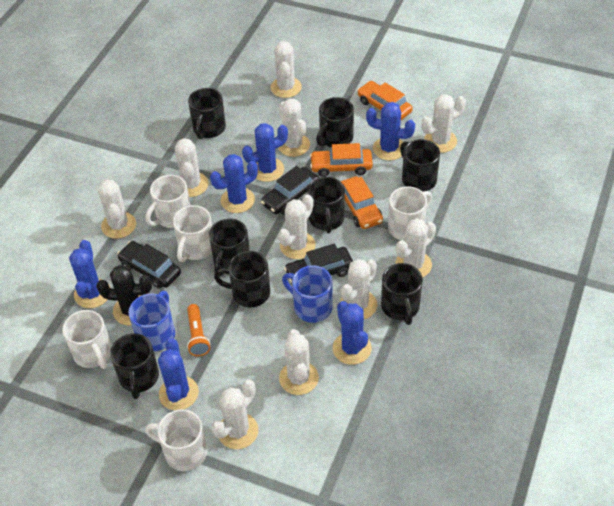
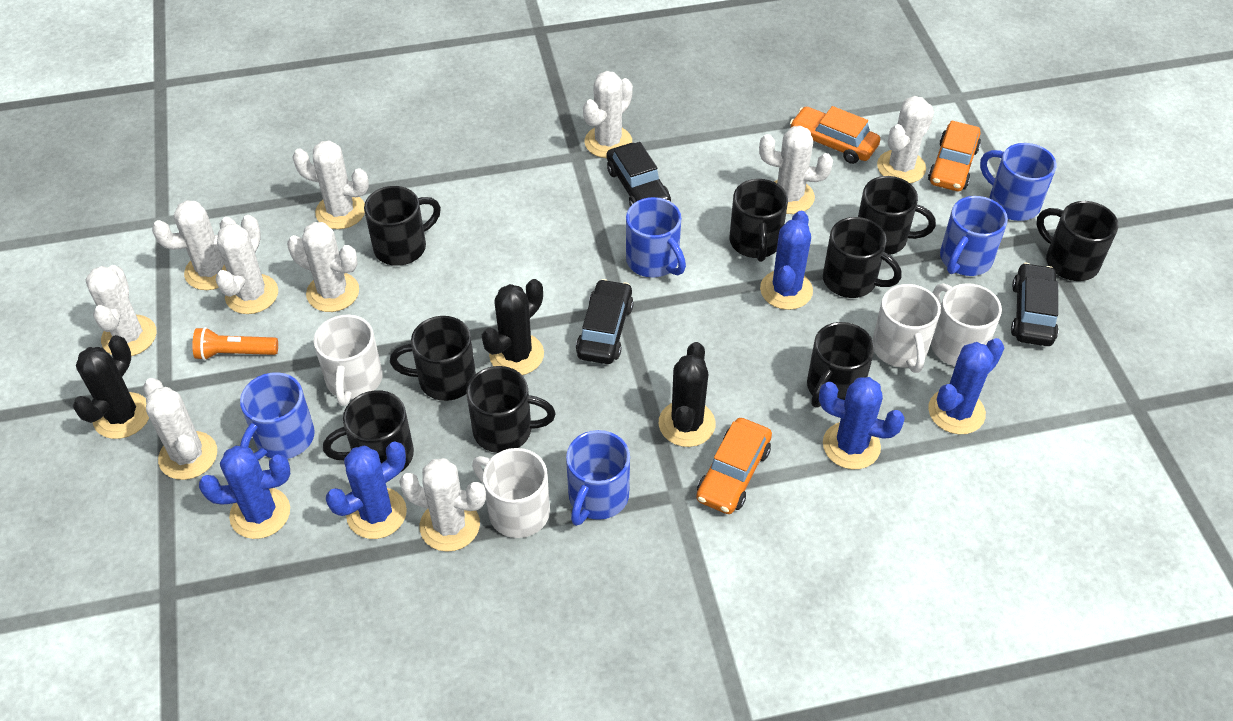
black cactus: [96,265,152,326] = 1 -> [73,335,149,439] [482,279,544,375] [659,342,716,447] = 3
black mug: [110,333,159,399] [188,88,226,139] [209,219,250,276] [214,251,270,307] [307,177,345,233] [316,97,354,147] [381,263,423,325] [400,139,440,192] = 8 -> [323,390,414,472] [364,186,441,266] [390,316,476,401] [466,366,556,453] [729,179,788,262] [807,322,875,408] [823,217,902,298] [858,176,936,255] [1036,201,1118,281] = 9
blue cactus: [69,240,110,308] [158,338,199,410] [210,154,258,213] [242,123,288,182] [333,301,371,365] [366,102,415,160] = 6 -> [199,446,290,539] [326,441,407,539] [760,211,813,310] [819,377,905,470] [928,338,1004,434] = 5
blue mug: [129,291,175,351] [282,266,333,323] = 2 -> [240,372,315,460] [566,430,630,526] [626,197,686,278] [940,196,1008,276] [980,143,1056,221] = 5
white mug: [62,310,112,369] [145,175,191,228] [145,409,207,471] [173,205,212,262] [388,186,432,241] = 5 -> [314,315,383,406] [472,448,550,538] [872,284,941,373] [931,283,1002,366] = 4

